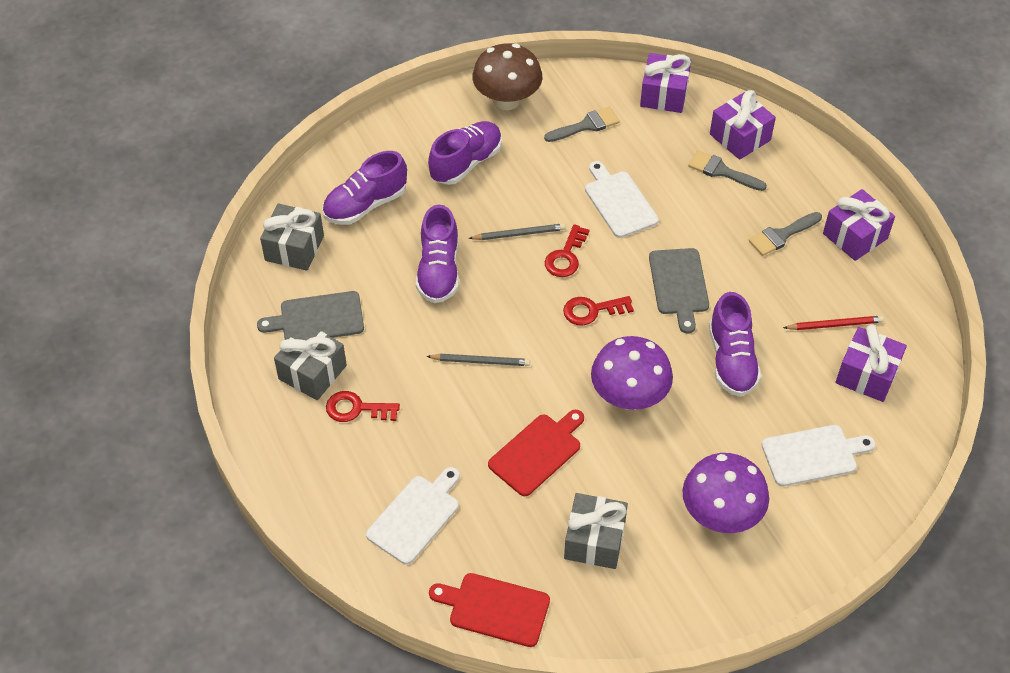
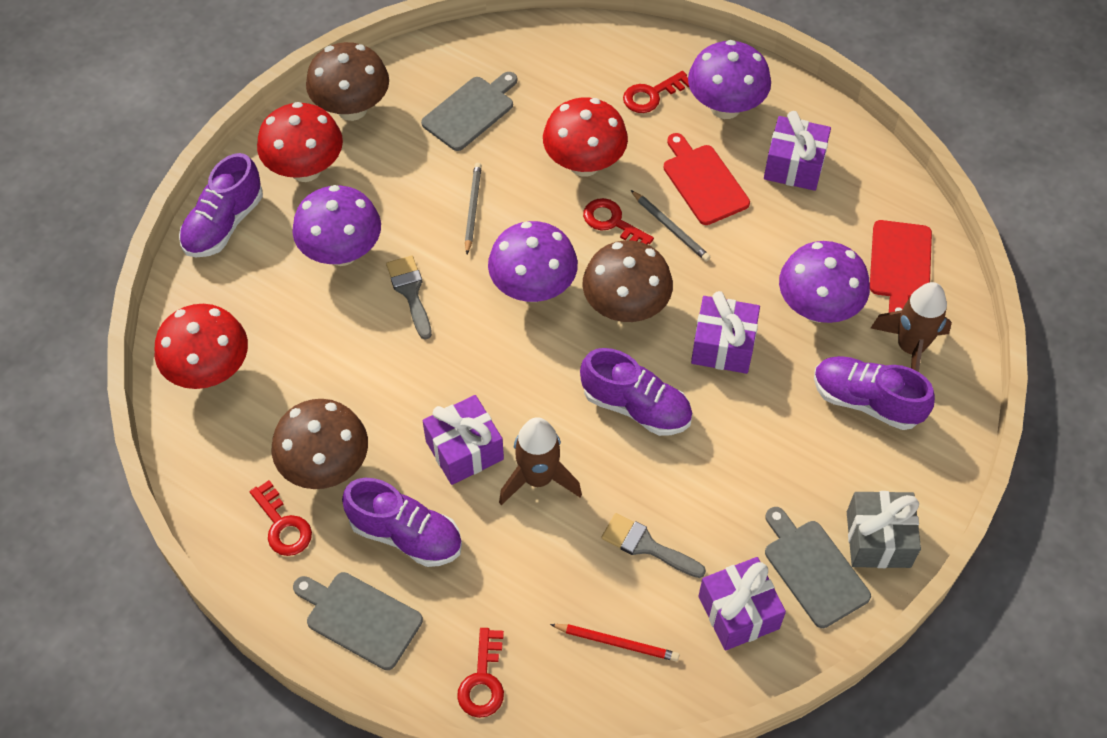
brown mushroom: [472,43,542,110] = 1 -> [272,399,368,489] [306,42,389,121] [582,240,673,322] = 3
brown rocket: none = 0 -> [499,417,582,505] [871,282,952,372] = 2
grey brush: [544,107,620,142] [688,150,767,191] [749,212,822,256] = 3 -> [386,255,432,340] [601,513,706,578] = 2
grey cutting board: [257,291,364,340] [649,248,709,333] = 2 -> [293,572,423,670] [421,72,517,151] [765,507,871,628] = 3
grey gift: [260,203,324,271] [274,323,347,400] [564,493,628,569] = 3 -> [847,491,921,568] = 1
purple mushroom: [591,336,673,410] [683,453,769,533] = 2 -> [292,185,381,266] [488,221,578,302] [688,40,771,119] [779,241,870,323] = 4
red key: [326,391,400,422] [545,224,590,277] [563,296,634,325] = 3 -> [250,480,312,556] [457,628,504,718] [583,198,654,244] [623,71,689,113] = 4
red mushroom: none = 0 -> [154,304,248,389] [257,102,343,182] [543,97,628,177] = 3
white cutting board: [366,467,460,565] [585,161,659,238] [762,425,876,487] = 3 -> none = 0

